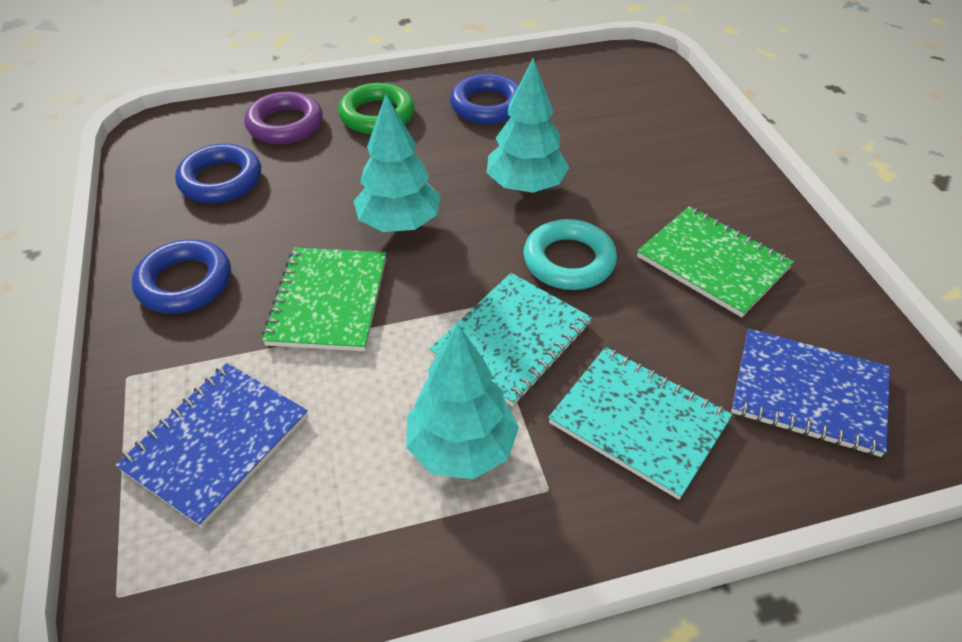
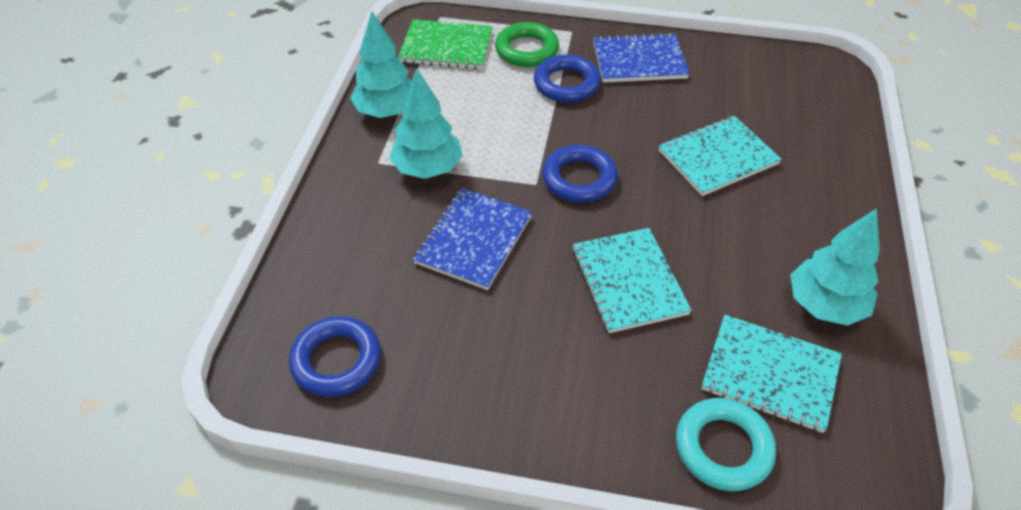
green notebook: [262,247,386,351] [637,206,794,317] = 2 -> [398,19,493,69] = 1
purple ring: [244,91,323,144] = 1 -> none = 0
turquoise notebook: [429,273,592,407] [548,347,733,500] = 2 -> [572,228,692,333] [659,116,782,196] [701,315,842,433] = 3

